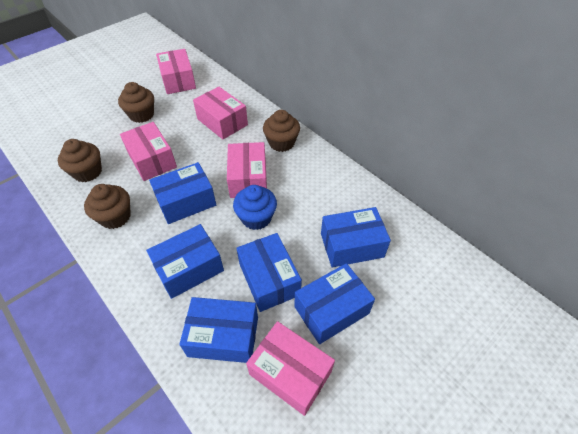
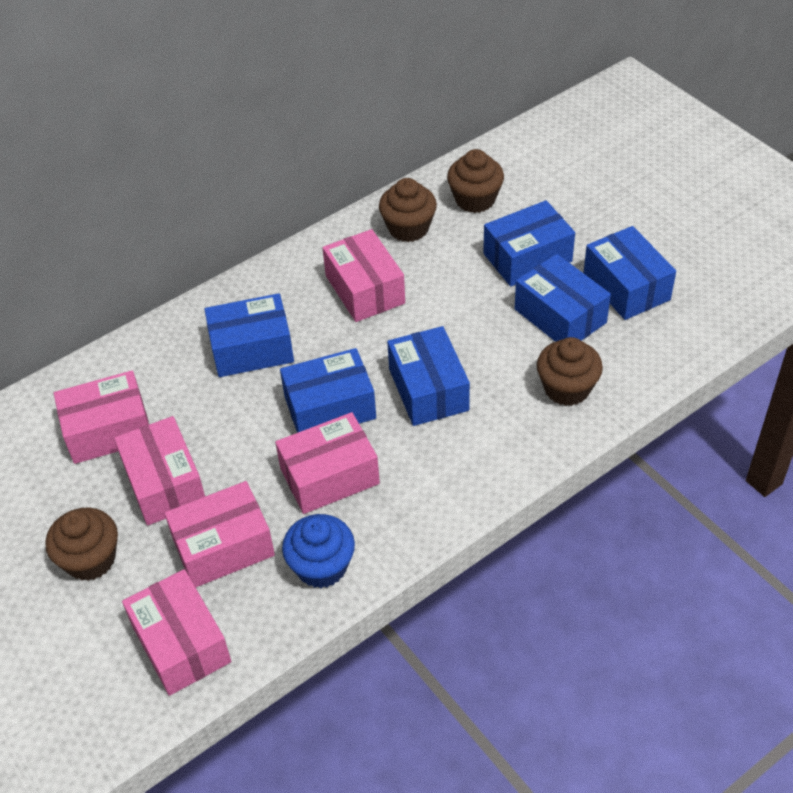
pink box: [120,122,177,181] [156,49,196,94] [193,87,248,139] [227,142,267,198] [246,321,335,416] = 5 -> [54,371,149,464] [114,416,205,525] [122,569,231,696] [165,481,275,587] [275,412,380,514] [322,229,405,322] = 6

